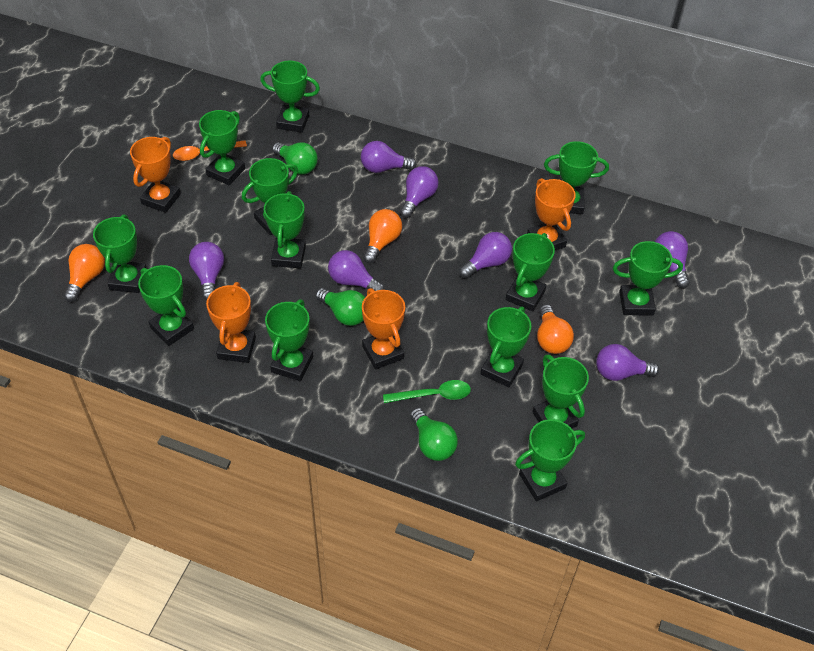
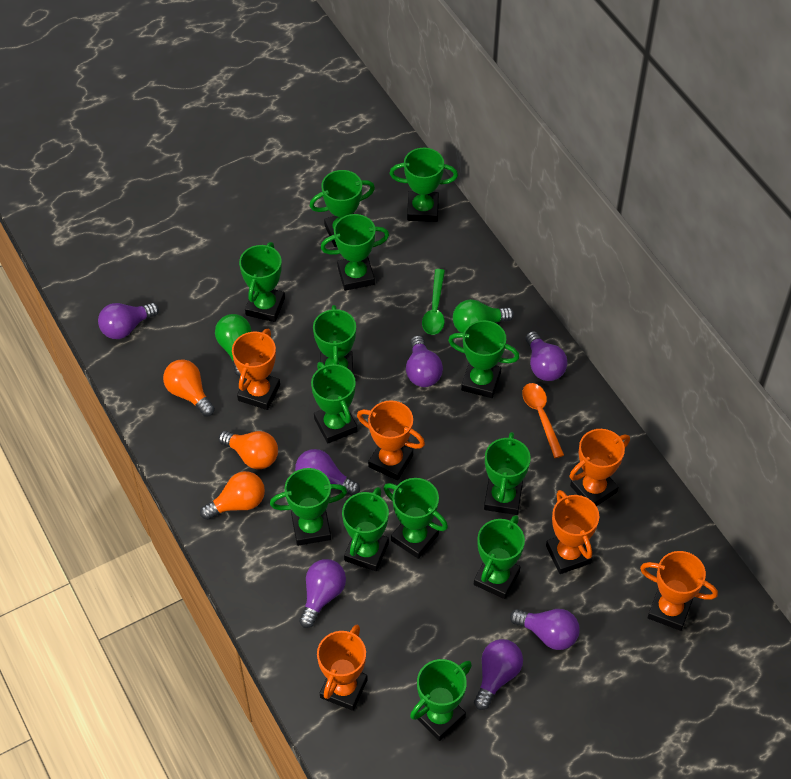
green light bulb: [272,142,318,175] [316,288,365,326] [410,408,458,461] = 3 -> [215,314,252,377] [453,299,514,333] = 2
orange trophy: [130,137,181,213] [206,282,256,363] [362,288,405,369] [527,178,576,250] = 4 -> [232,329,280,410] [317,625,368,711] [357,400,425,480] [546,490,599,574] [569,429,630,506] [640,551,718,631] = 6

